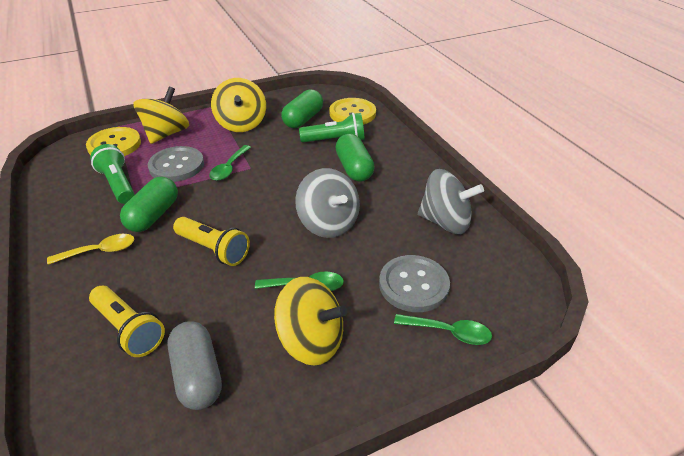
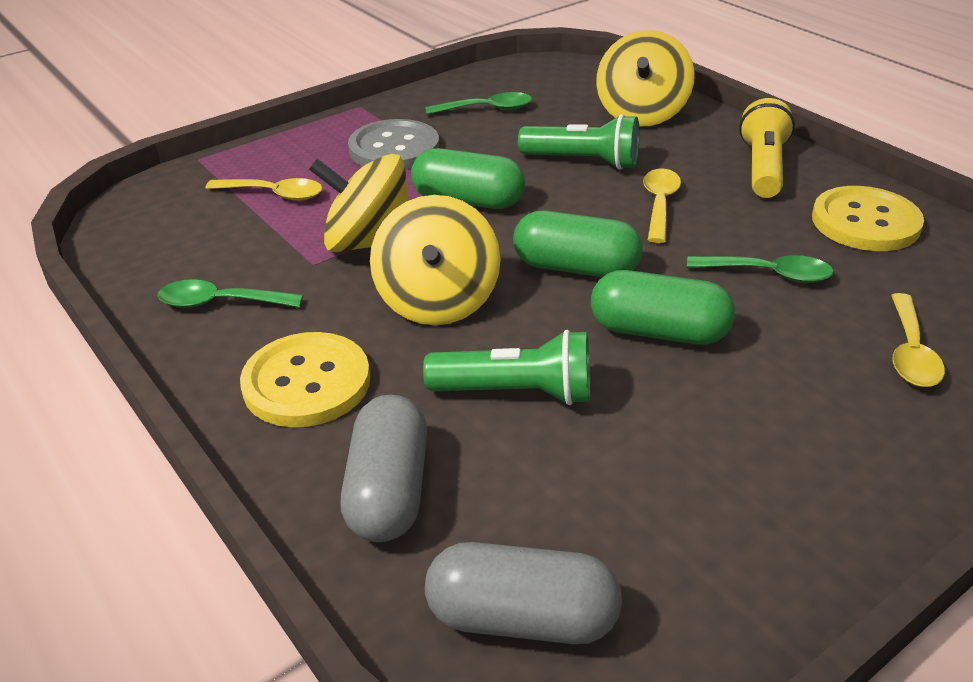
grey button: [148,146,204,182] [379,255,450,312] = 2 -> [348,119,439,170] = 1
grey capsule: [167,321,222,410] = 1 -> [341,394,427,542] [425,542,622,644] = 2
grey spinning top: [295,168,360,238] [418,169,484,234] = 2 -> none = 0
yellow flashlight: [89,286,165,357] [173,217,250,266] = 2 -> [739,98,795,198] = 1
yellow spoon: [47,234,134,265] = 1 -> [205,178,323,201] [643,169,681,243] [891,293,945,387] = 3

